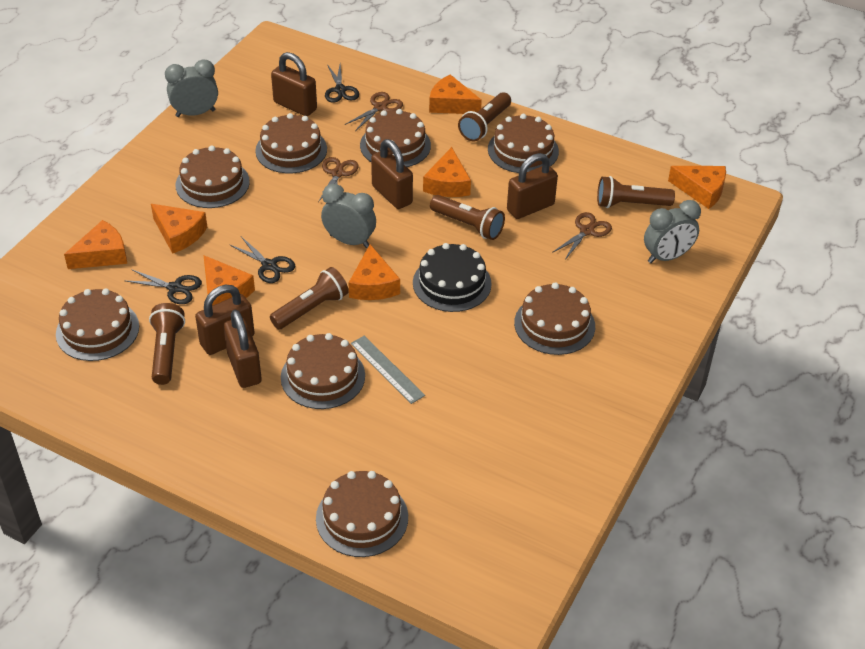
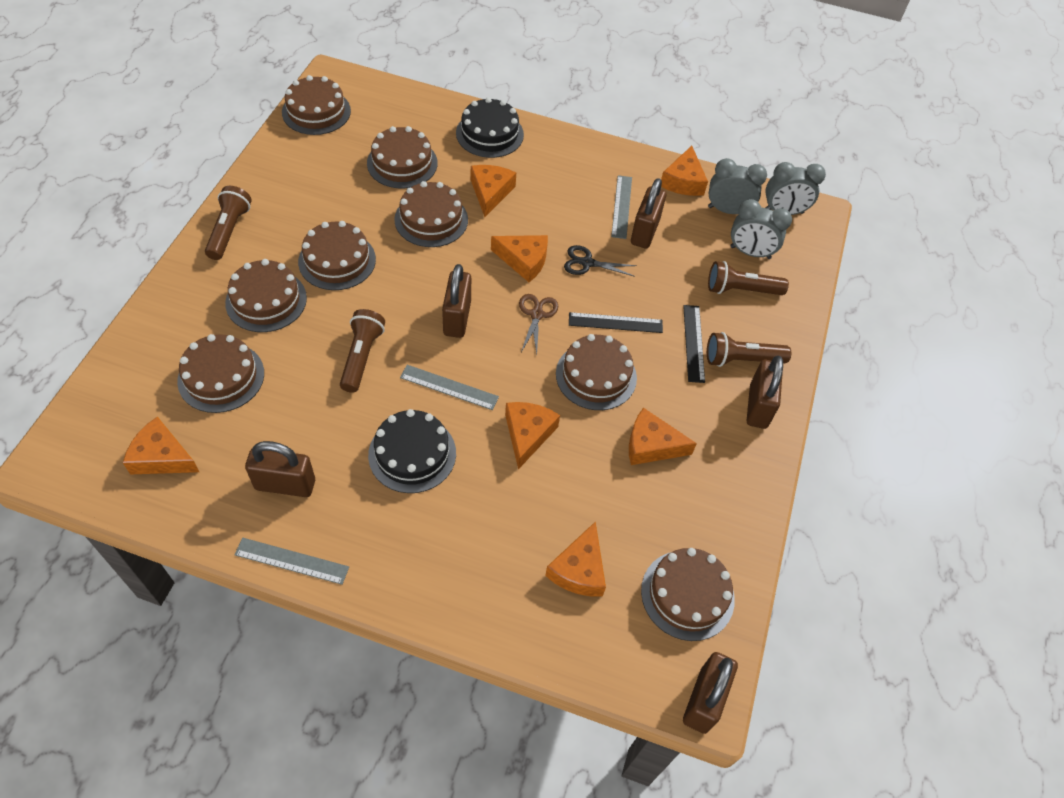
black cake: [413,243,492,312] = 1 -> [368,409,456,493] [456,97,524,158] = 2
black ruler: none = 0 -> [569,312,663,333] [683,305,705,383] = 2
black scissors: [126,269,202,304] [229,237,295,283] [325,64,359,103] = 3 -> [564,245,637,277] = 1
brown flashlight: [149,303,185,385] [270,267,349,329] [430,195,505,240] [458,92,511,141] [597,176,675,208] = 5 -> [205,186,252,260] [340,309,385,393] [707,332,791,367] [708,261,789,295] = 4
brown scissors: [318,157,359,202] [345,92,403,131] [552,212,612,260] = 3 -> [519,294,558,355] = 1
grey ruler: [351,336,425,404] = 1 -> [234,538,349,585] [400,365,499,410] [611,175,632,239] = 3

